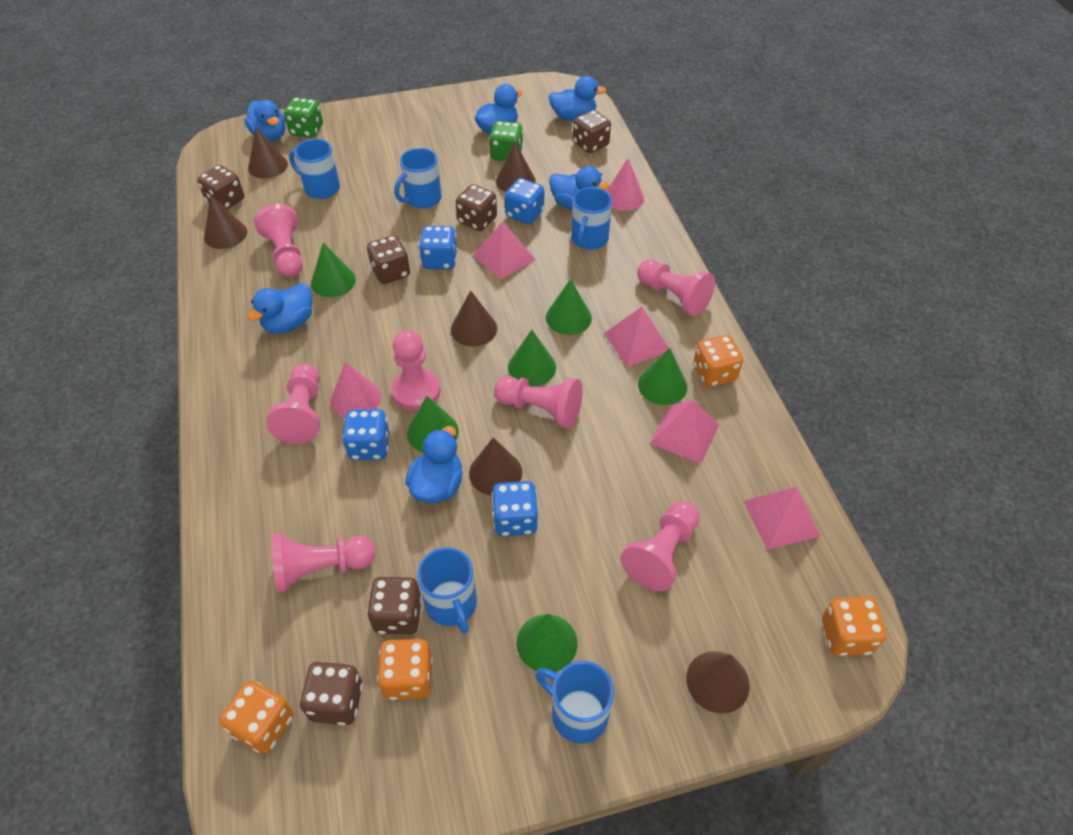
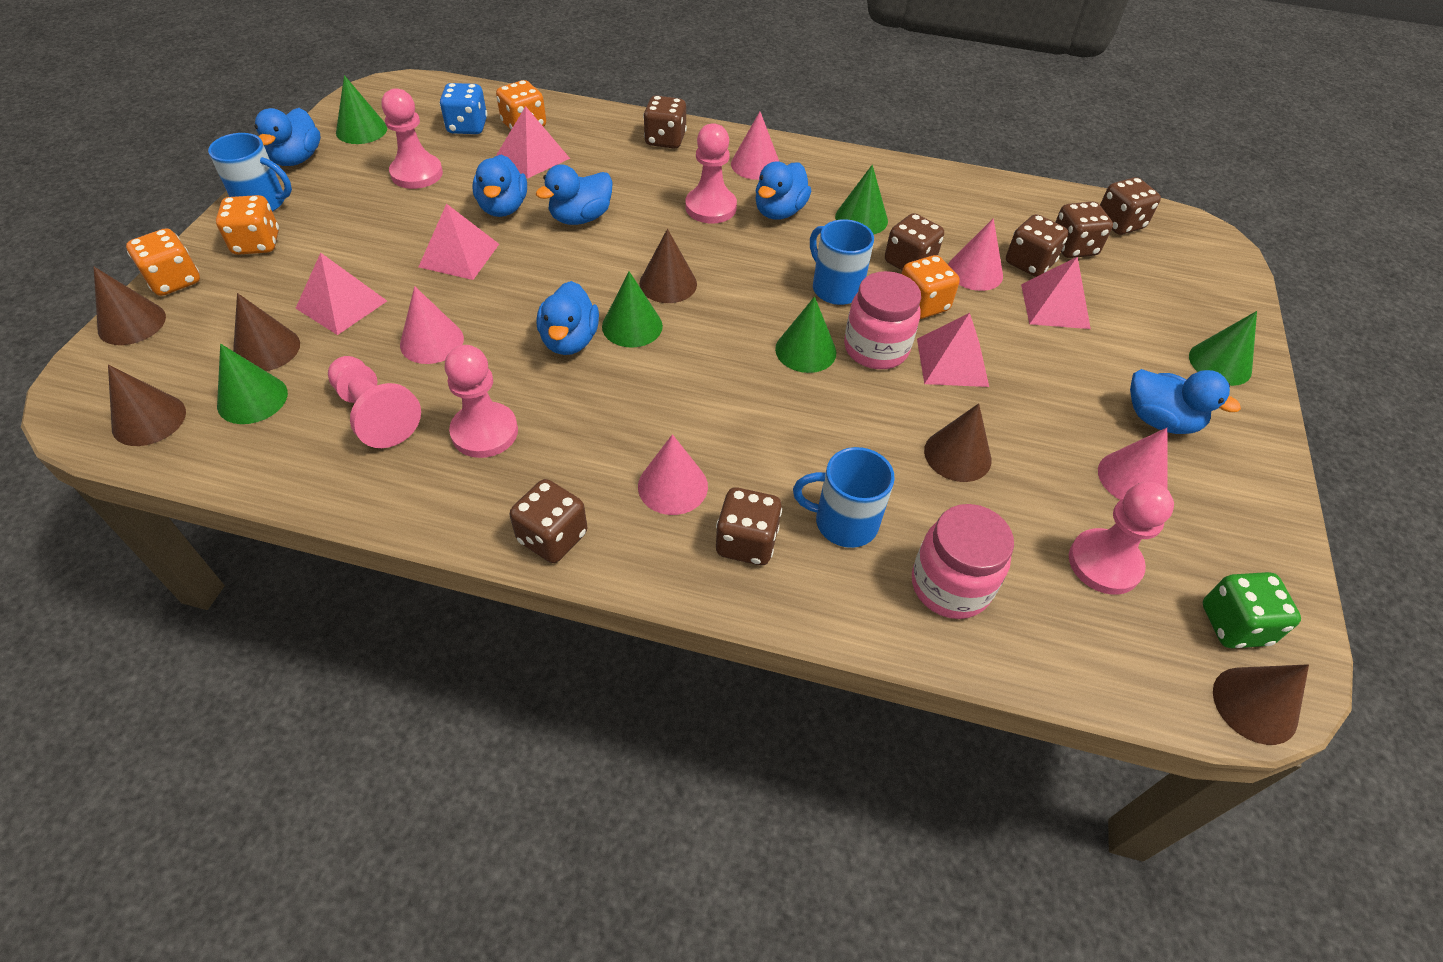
blue dice: [342,409,389,460] [419,226,457,270] [492,481,538,536] [505,178,544,224] = 4 -> [439,83,487,134] = 1
blue mug: [289,139,340,199] [394,148,442,209] [417,547,477,634] [535,661,614,743] [571,187,612,250] = 5 -> [208,133,292,212] [793,447,895,548] [810,219,874,305] = 3
brown dice: [197,165,244,209] [300,662,363,726] [367,235,410,284] [367,577,422,635] [456,184,497,231] [573,110,611,153] = 6 -> [509,479,587,563] [643,95,687,149] [716,487,782,565] [885,213,944,270] [1006,214,1068,277] [1055,201,1113,258] [1100,177,1161,235] = 7
green dice: [284,97,323,138] [489,121,523,161] = 2 -> [1203,572,1301,648] = 1
pink cone: [331,362,381,418] [606,159,644,211] = 2 -> [400,286,464,364] [638,434,708,515] [731,112,779,180] [948,218,1003,291] [1098,428,1167,500] = 5
pink jar: none = 0 -> [844,271,921,369] [912,504,1014,619] = 2
pink pawn: [254,204,303,277] [266,363,320,444] [272,533,375,592] [391,330,440,410] [494,376,583,429] [621,501,700,591] [637,259,715,316] = 7 -> [328,356,421,448] [382,88,443,189] [445,345,518,458] [686,123,737,223] [1069,482,1174,595] = 5
pink pyramid: [473,221,536,280] [604,307,669,367] [650,400,719,464] [744,487,821,550] = 4 -> [295,253,387,335] [419,204,499,280] [496,106,570,179] [917,313,989,387] [1021,257,1091,329] = 5

